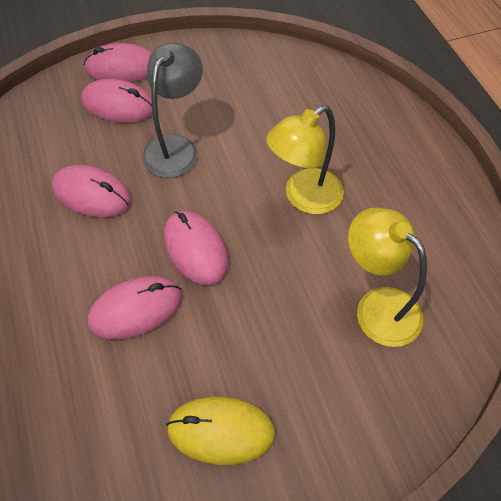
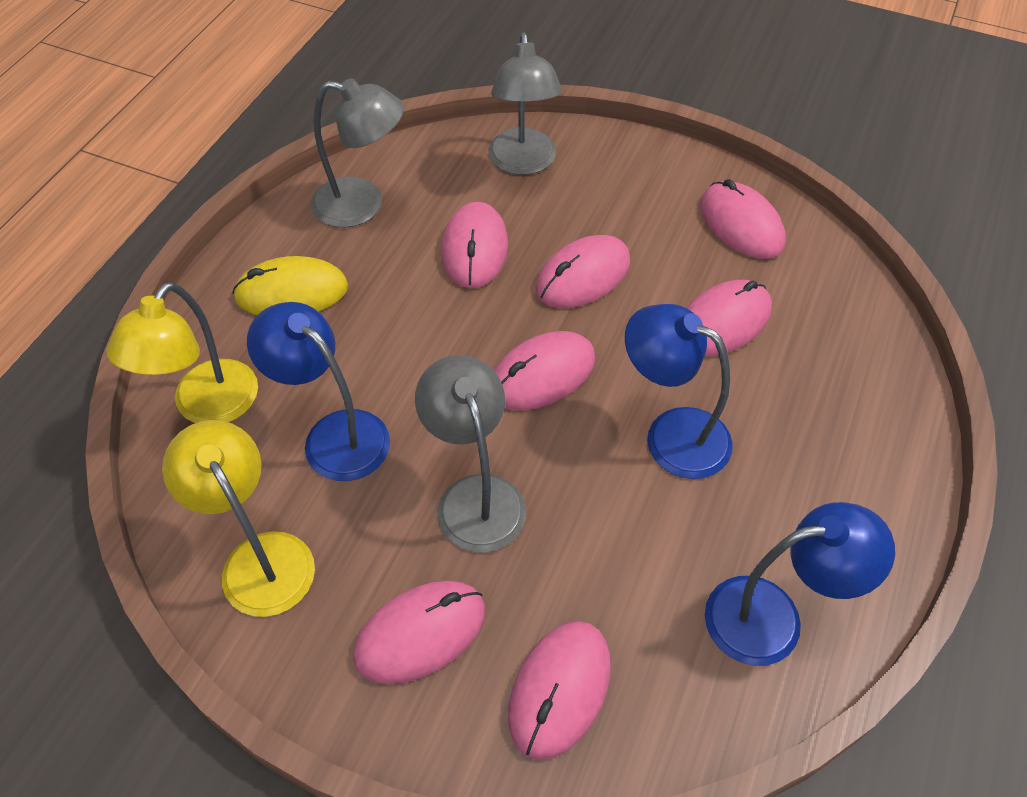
blue lamp: none = 0 -> [247,302,390,481] [625,304,733,479] [705,502,895,666] = 3
grey lamp: [142,42,203,178] = 1 -> [311,78,404,228] [415,355,526,553] [488,32,562,175] = 3
pink mouse: [52,165,131,218] [81,79,153,123] [84,43,152,82] [88,276,182,339] [164,211,229,285] = 5 -> [353,581,485,684] [441,202,508,288] [494,331,595,410] [508,621,611,760] [536,235,631,308] [687,280,772,356] [701,179,786,259] = 7

